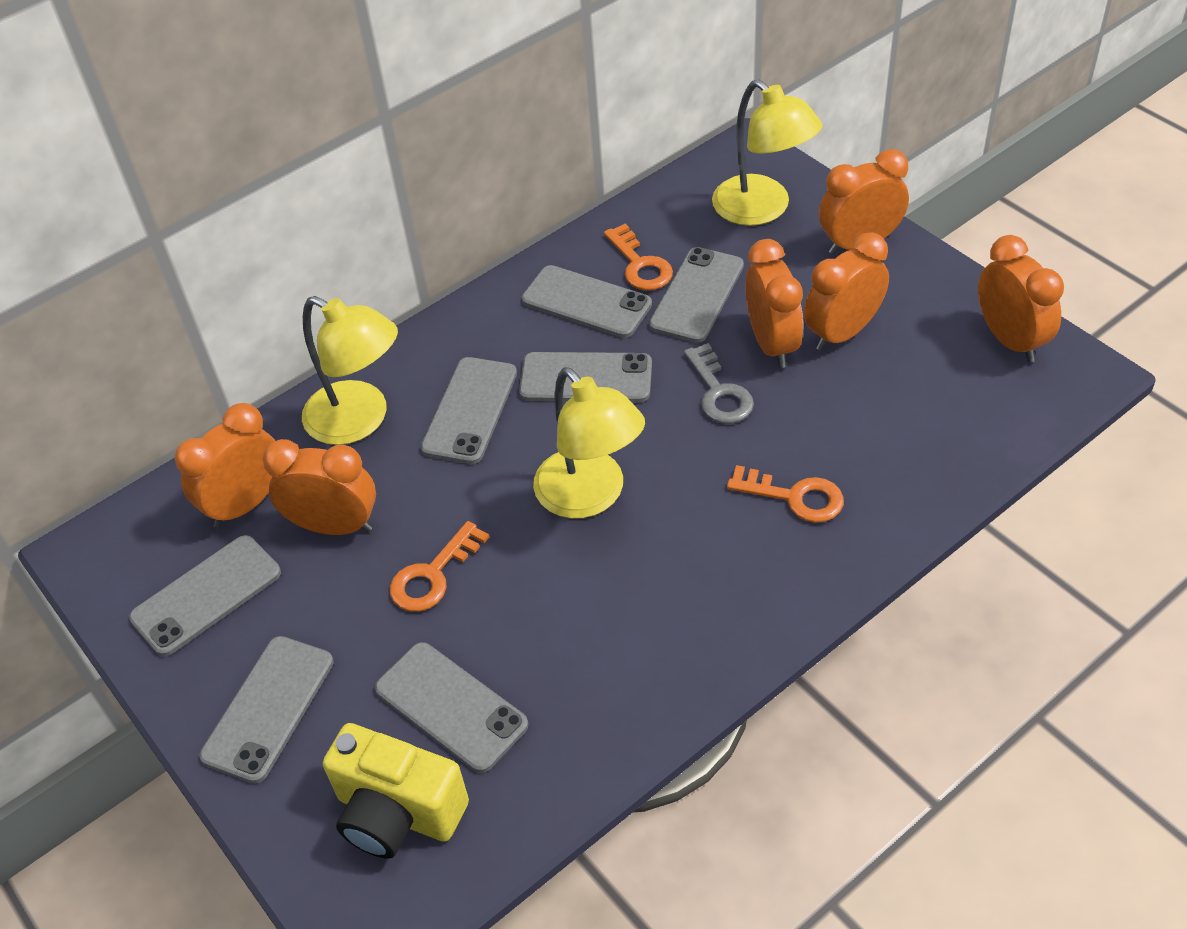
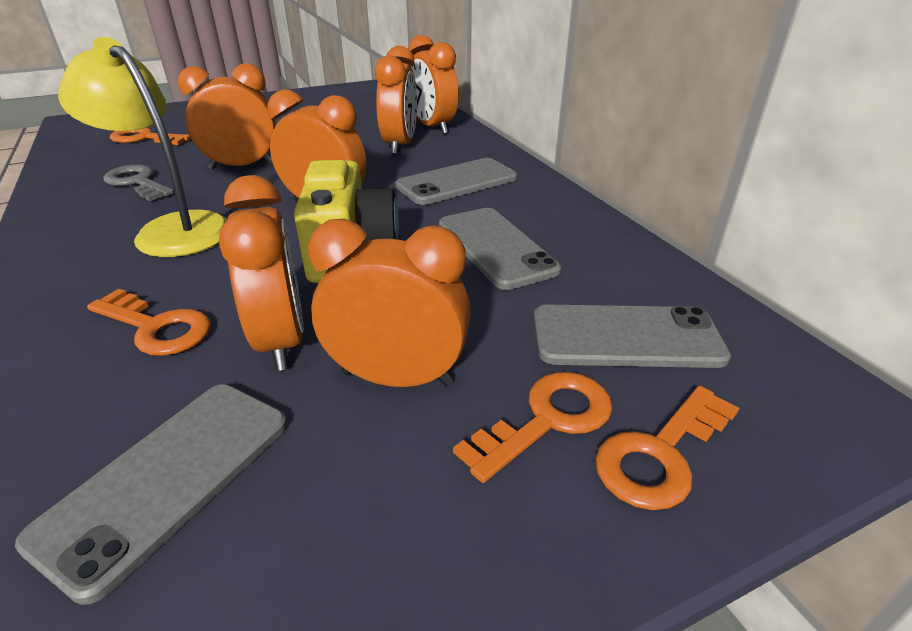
grey phone: [129,535,281,657] [200,636,334,784] [375,642,528,773] [421,357,517,464] [519,352,652,402] [522,265,652,338] [649,247,744,343] = 7 -> [15,384,287,605] [395,158,517,205] [439,208,561,290] [533,305,731,368] = 4
orange key: [390,521,490,612] [604,223,673,291] [727,465,844,523] = 3 -> [87,289,211,356] [110,128,191,145] [453,372,612,483] [595,386,739,510] = 4
yellow lamp: [302,296,398,445] [533,367,645,519] [712,80,822,226] = 3 -> [58,37,228,257] = 1

